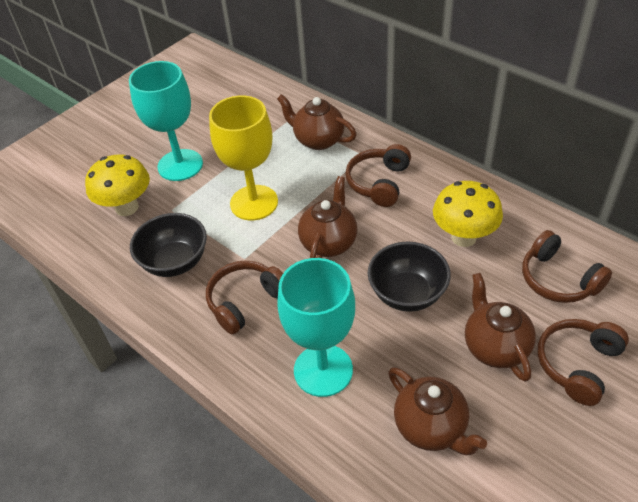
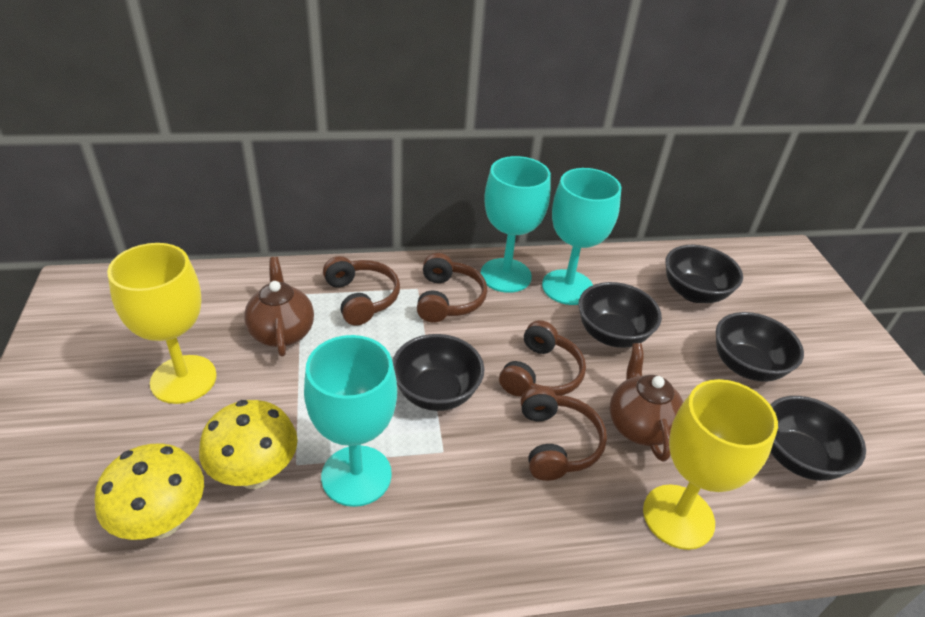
black bowl: [130,213,207,277] [368,242,451,312] = 2 -> [392,334,484,411] [578,282,662,348] [665,245,743,303] [716,312,804,382] [770,396,866,481] = 5
brown teapot: [277,94,357,150] [298,176,357,258] [388,367,487,455] [465,273,536,382] = 4 -> [244,257,314,357] [610,343,683,462] = 2
turquoise goblet: [129,61,203,181] [277,258,355,397] = 2 -> [304,335,397,507] [480,156,551,293] [542,168,621,305] = 3
yellow goblet: [209,95,278,220] = 1 -> [107,243,217,404] [643,379,778,550] = 2

